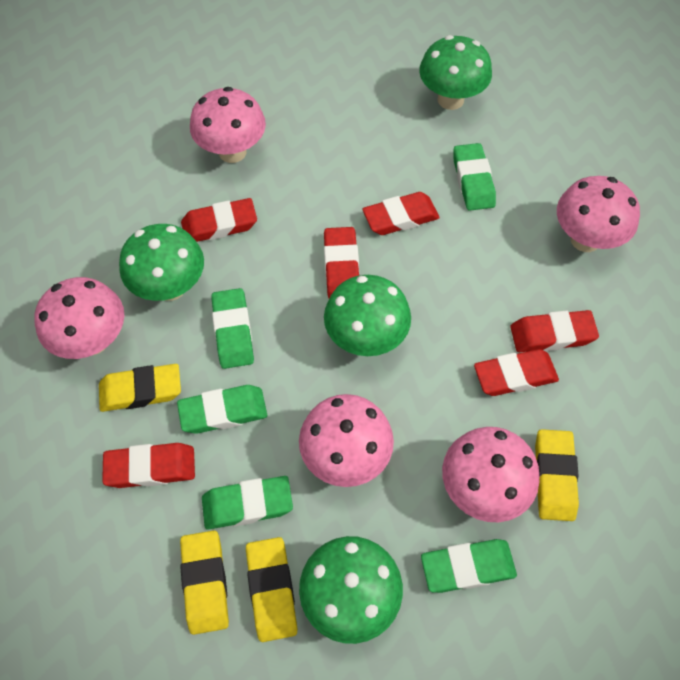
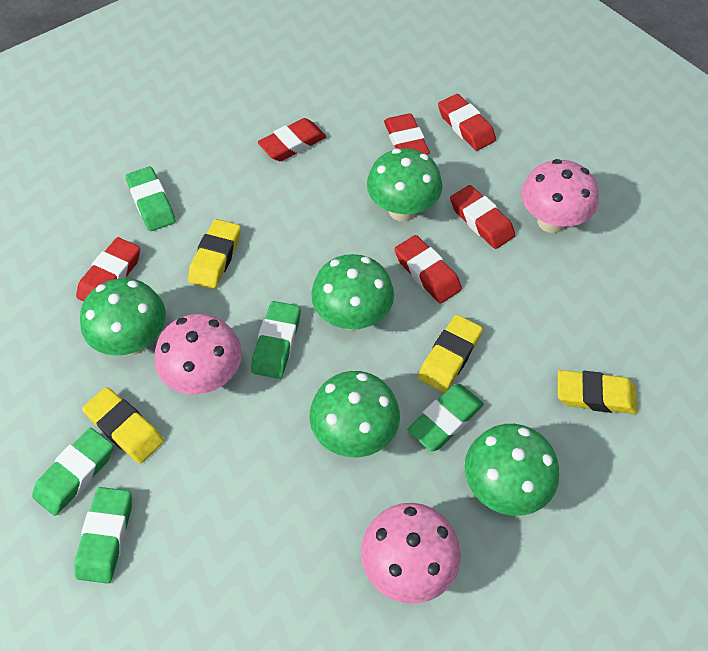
green mushroom: [119,224,204,301] [299,536,403,644] [324,275,411,356] [419,35,492,110] = 4 -> [80,278,166,356] [309,371,400,457] [311,254,394,330] [367,148,442,221] [464,424,559,516] = 5
pink mushroom: [34,277,124,359] [190,87,266,163] [299,394,394,487] [442,427,540,522] [557,176,640,252] = 5 -> [155,314,242,395] [361,503,461,604] [521,159,599,233] = 3

